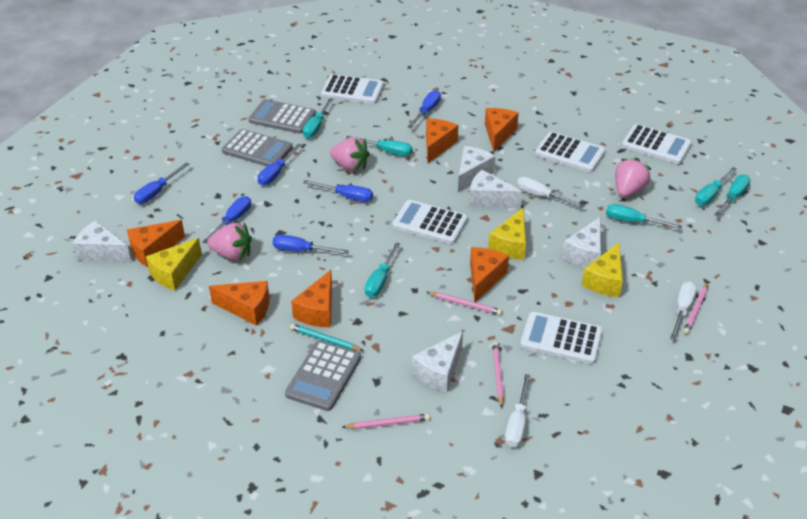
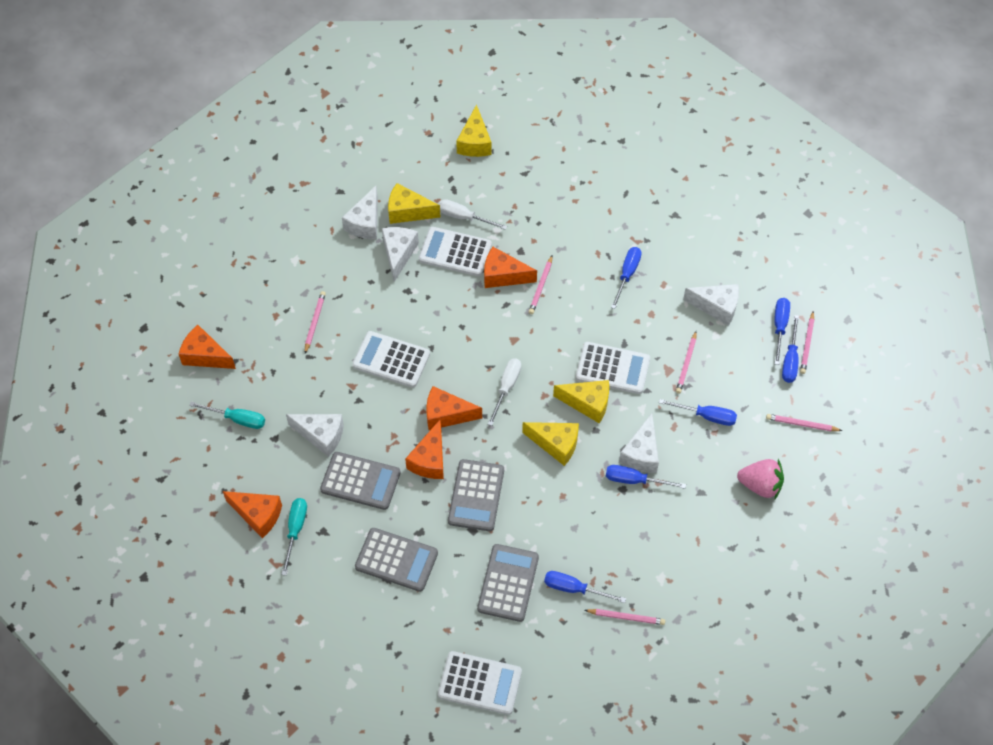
grey calculator: [222,129,293,166] [248,99,316,134] [285,340,361,411] = 3 -> [320,452,401,510] [355,528,438,592] [448,459,504,531] [477,544,539,622] = 4
orange cheese: [127,220,185,267] [209,281,269,326] [291,270,332,327] [426,119,458,163] [470,247,509,302] [485,108,519,152] = 6 -> [179,325,236,369] [223,491,282,539] [405,419,444,479] [426,386,482,430] [484,247,537,288] = 5
pink pencil: [342,414,430,429] [427,292,502,315] [492,342,504,408] [683,282,708,334] = 4 -> [305,291,326,354] [529,256,553,314] [584,609,665,625] [676,331,697,394] [766,414,843,431] [800,311,814,374] = 6
pink strawberry: [207,223,252,260] [330,137,370,171] [615,158,652,197] = 3 -> [737,459,784,499] = 1
turquoise pencil: [290,324,364,351] = 1 -> none = 0
turquoise screwdriver: [303,98,333,138] [346,136,412,156] [365,242,400,297] [606,204,682,229] [695,167,737,206] [714,175,750,217] = 6 -> [189,402,265,429] [281,498,307,575] = 2
white calculator: [321,74,384,104] [392,200,468,244] [520,312,603,364] [535,132,606,172] [622,124,692,164] = 5 -> [352,331,430,388] [419,227,492,276] [438,651,522,715] [576,342,650,394] = 4
white screwdriver: [505,374,530,447] [517,177,585,208] [670,281,697,340] = 3 -> [439,199,507,230] [488,359,521,426] = 2
yellow cheese: [146,238,202,291] [488,208,526,260] [581,243,623,297] = 3 -> [388,183,441,224] [456,104,492,157] [522,422,579,466] [553,380,609,423] = 4

